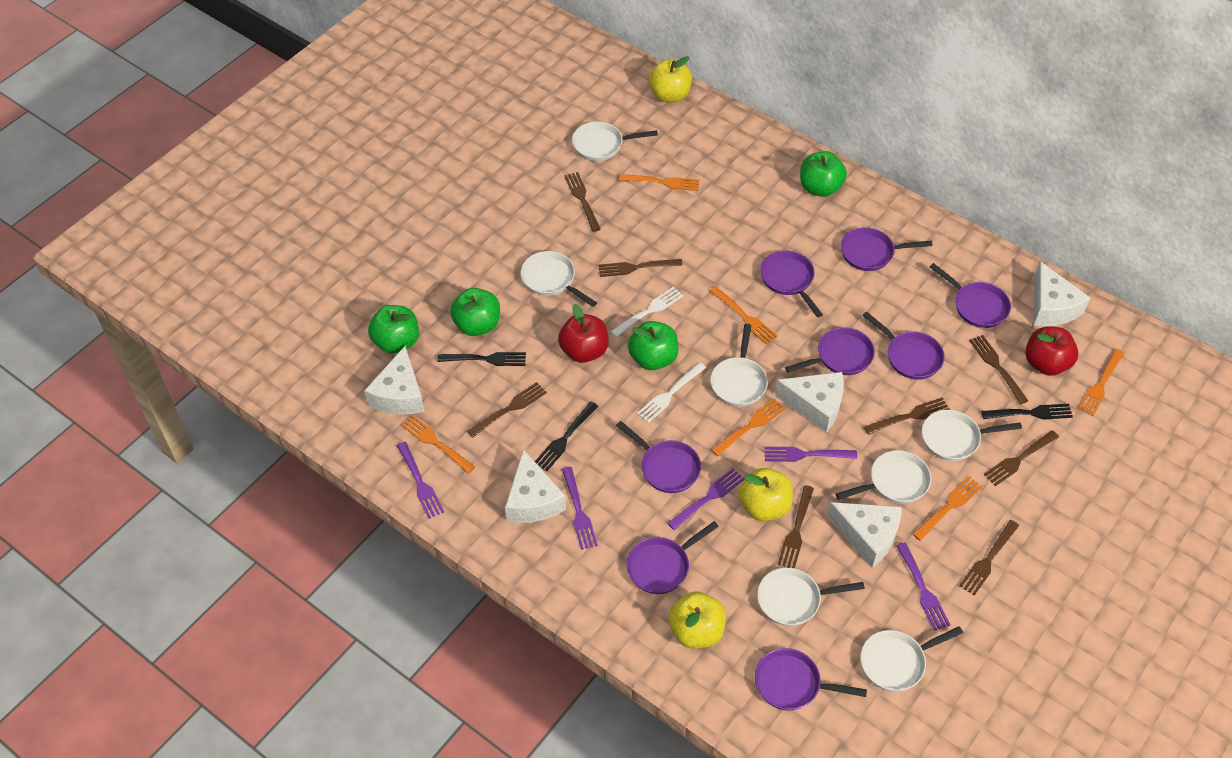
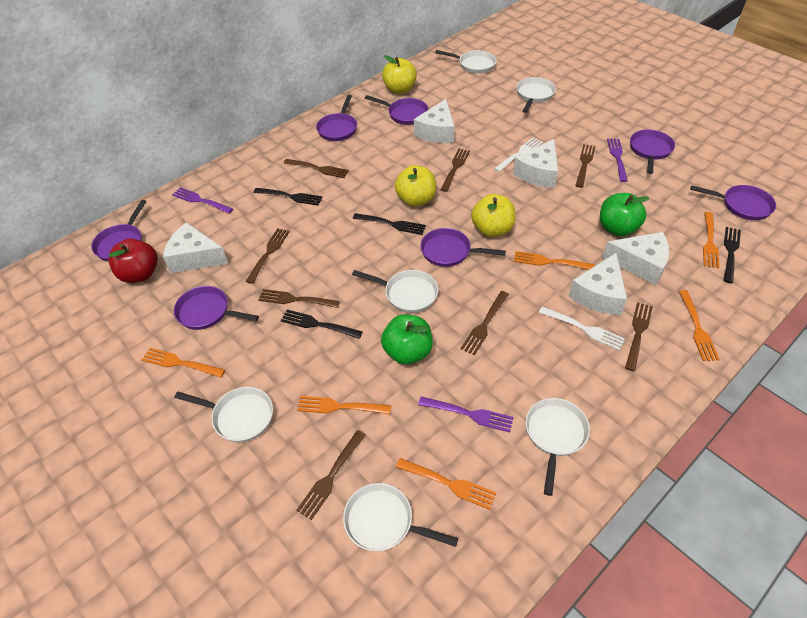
black fork: [438,352,526,366] [535,402,598,471] [981,404,1073,420] = 3 -> [253,188,323,205] [281,310,363,339] [353,213,426,235] [723,227,741,283] = 4
green apple: [368,305,419,354] [450,288,500,336] [628,321,679,370] [800,151,847,197] = 4 -> [381,314,433,365] [600,193,650,236] = 2
purple fork: [397,442,444,519] [562,467,598,550] [667,468,745,530] [764,447,857,462] [896,542,950,631] = 5 -> [172,187,233,214] [418,397,514,432] [607,139,628,182] = 3
purple pan: [616,421,701,493] [627,521,719,594] [755,648,867,711] [760,250,823,317] [785,327,875,375] [841,227,932,271] [862,311,945,380] [930,263,1011,328] = 8 -> [91,200,147,261] [174,286,259,330] [316,95,357,141] [365,95,429,125] [421,228,506,267] [630,130,675,174] [690,185,776,220] = 7
red apple: [558,304,609,363] [1025,326,1078,376] = 2 -> [109,238,158,283] = 1
white pan: [521,251,597,307] [572,121,658,161] [710,324,768,407] [757,568,865,626] [836,450,931,504] [860,626,963,692] [922,410,1022,461] = 7 -> [174,387,273,442] [343,483,458,551] [352,270,438,313] [435,50,497,74] [516,77,556,113] [526,398,590,496] = 6

